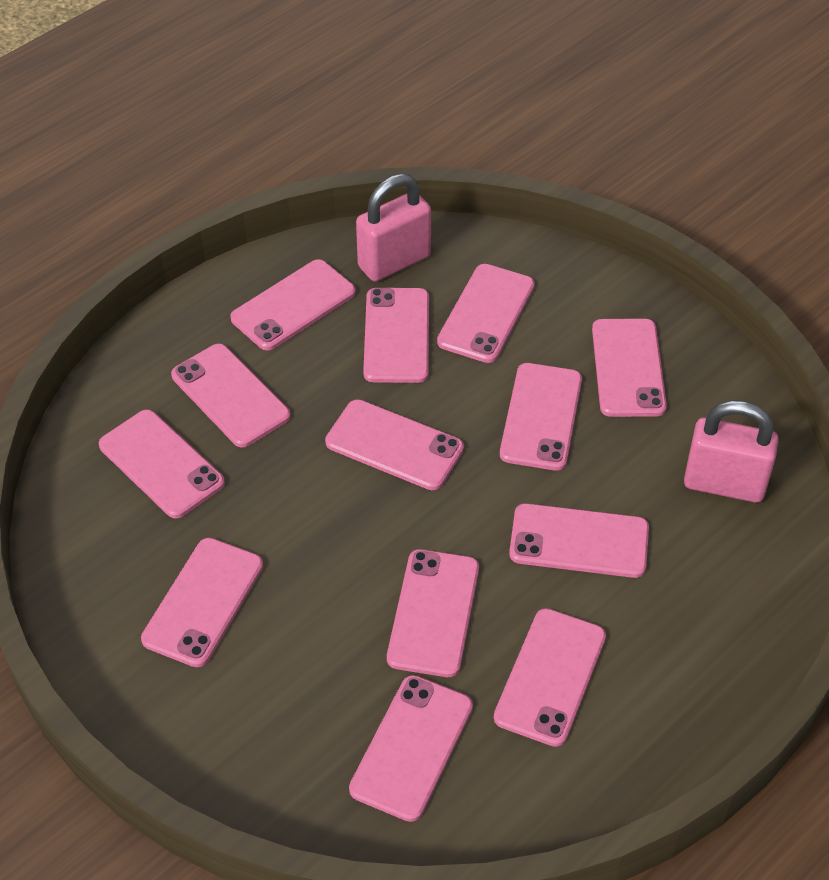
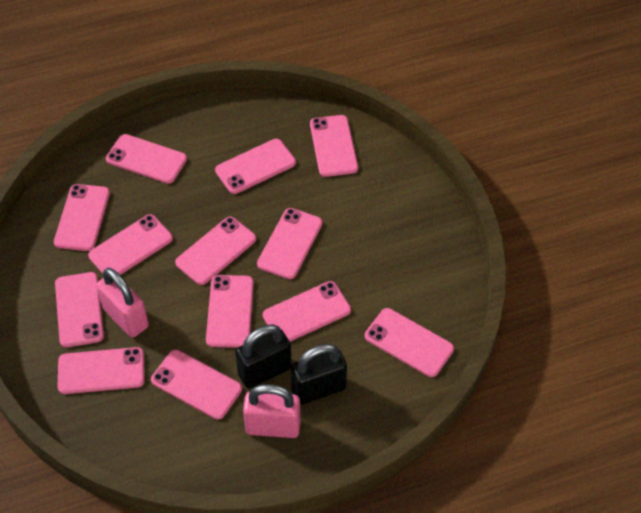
black padlock: none = 0 -> [235,324,292,389] [291,344,347,405] = 2

